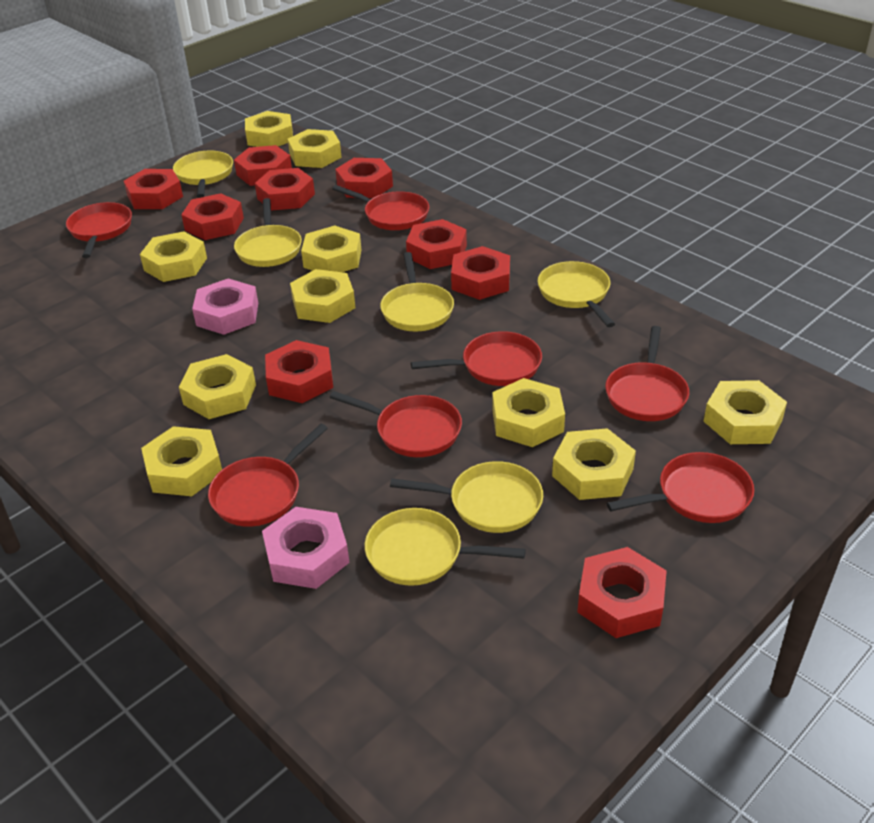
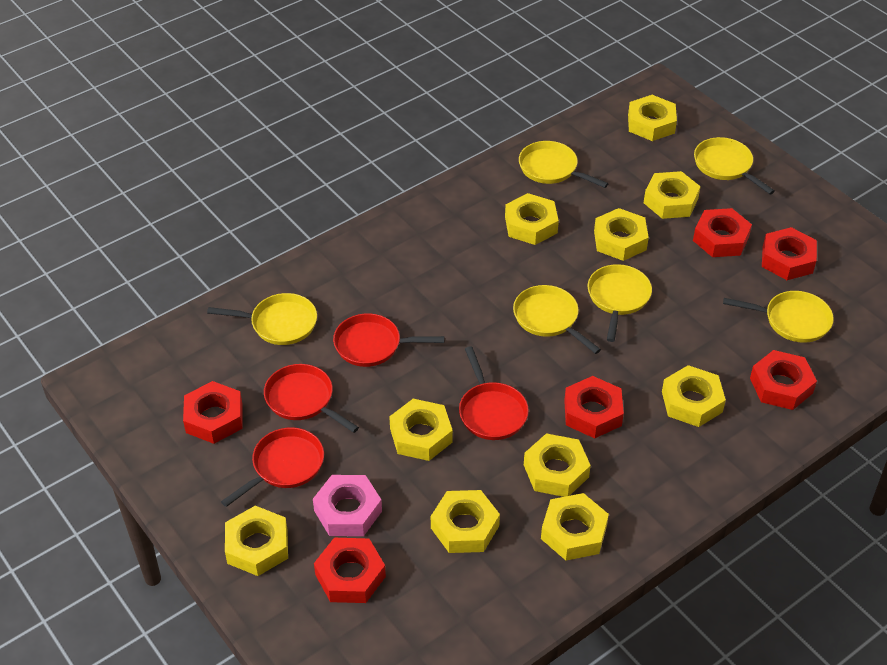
pink nut: [192,278,258,335] [262,507,350,589] = 2 -> [313,475,382,536] = 1
red nut: [124,169,183,209] [181,193,244,240] [234,145,292,186] [255,168,315,210] [265,340,333,403] [335,158,393,198] [406,219,467,269] [451,246,510,300] [577,547,667,638] = 9 -> [183,381,242,444] [314,538,386,603] [564,376,624,438] [693,208,752,257] [750,350,817,410] [762,227,817,280] = 6
red pan: [66,202,132,258] [208,424,328,527] [330,391,462,457] [332,185,429,230] [411,331,542,386] [605,326,689,421] [607,452,754,523] = 7 -> [221,427,324,507] [264,364,359,433] [333,313,445,367] [459,346,529,440] = 4

